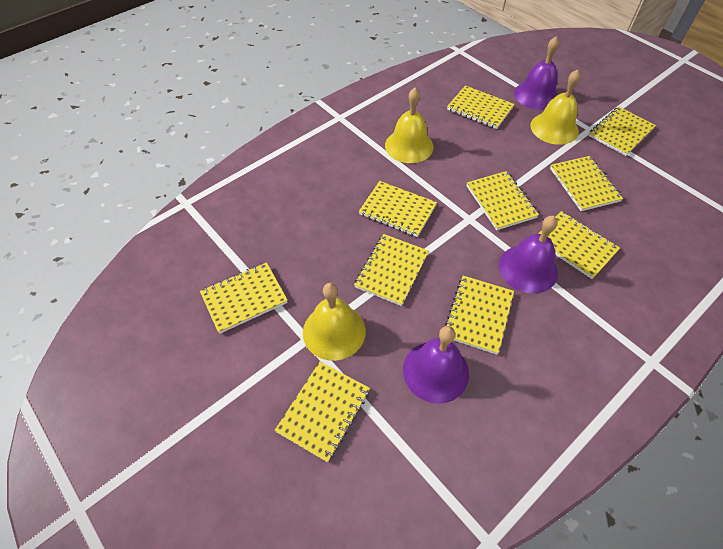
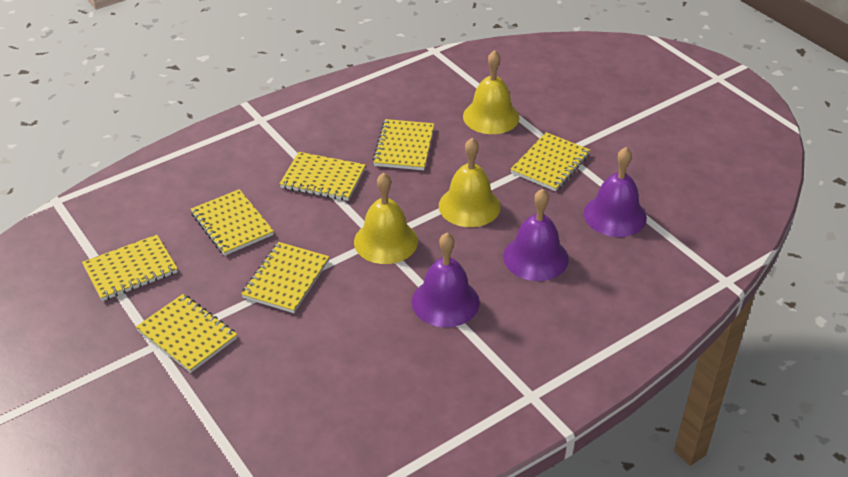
yellow notebook: [200,262,288,334] [275,362,370,462] [354,234,429,306] [359,181,437,237] [445,276,514,355] [447,85,514,129] [467,171,539,230] [538,211,620,279] [550,156,623,211] [589,107,656,156] = 10 -> [82,235,178,301] [136,294,237,373] [191,189,274,256] [241,242,329,313] [280,152,366,201] [372,119,434,170] [511,132,590,191] = 7

